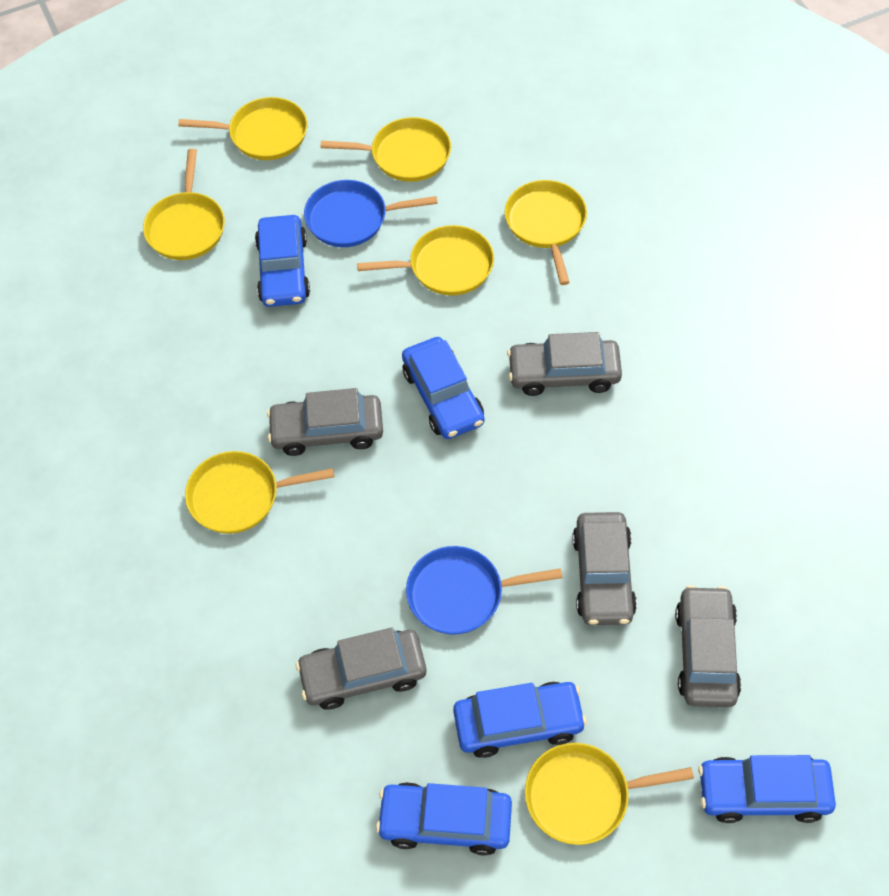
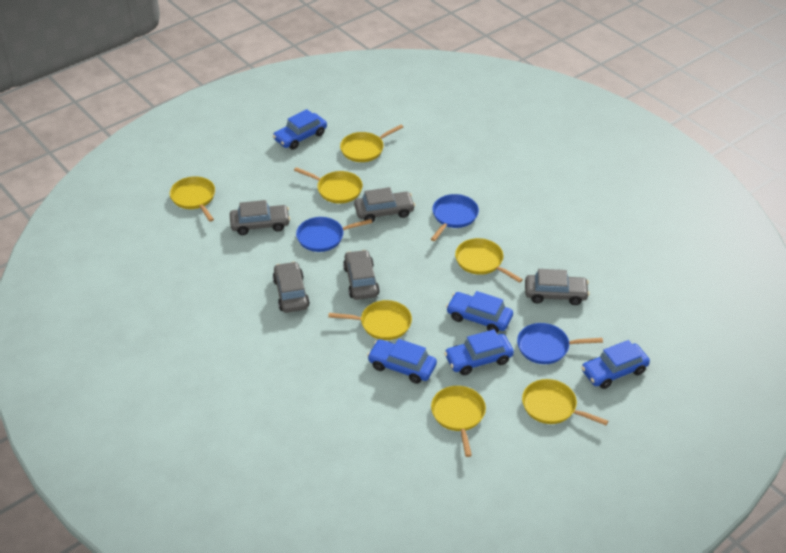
blue pan: [304,180,438,247] [406,546,562,635] = 2 -> [296,217,372,252] [431,194,479,241] [517,323,603,364] = 3

